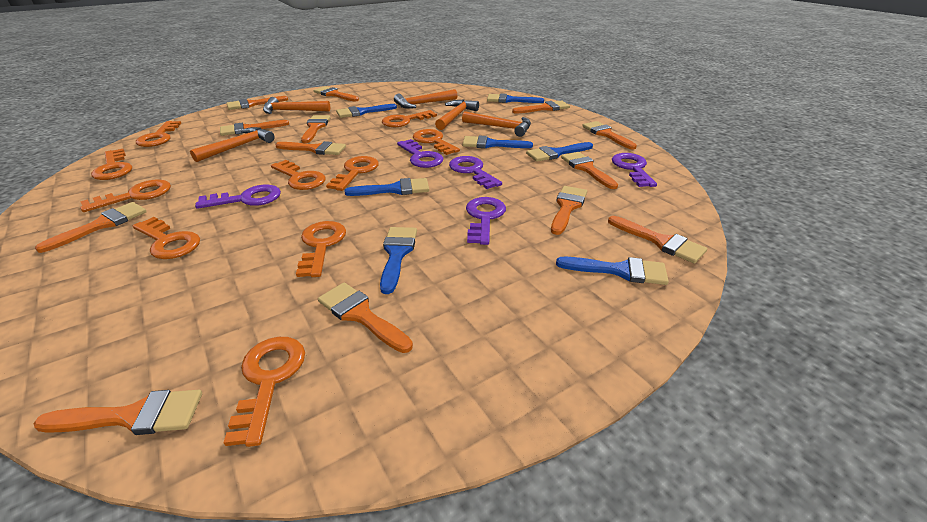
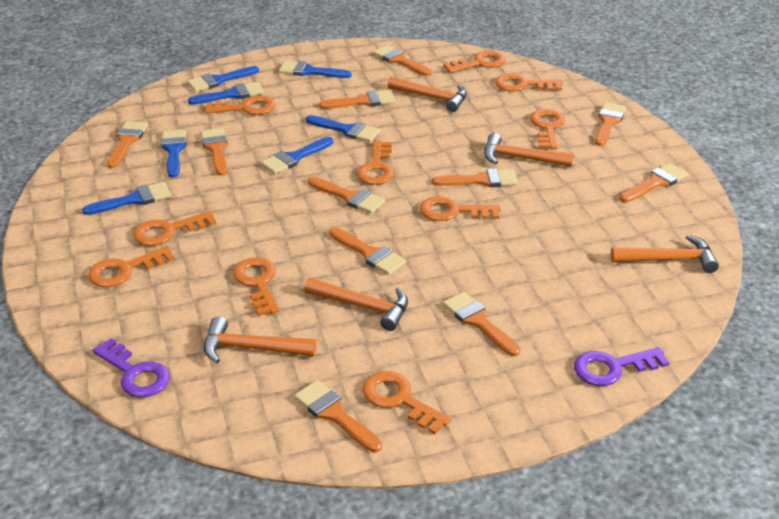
orange brush: [33,390,202,435] [35,202,147,253] [220,120,289,136] [227,96,288,110] [275,141,346,155] [301,115,331,143] [314,86,359,101] [318,282,413,353] [512,100,570,114] [551,186,587,235] [561,152,618,189] [582,121,637,150] [608,216,707,264] = 13 -> [107,121,148,168] [201,128,228,176] [294,380,382,453] [308,177,385,214] [319,90,396,109] [329,227,406,275] [373,45,432,76] [432,168,518,187] [443,291,520,356] [595,102,626,146] [620,163,688,203] = 11
purple key: [195,185,281,209] [397,139,443,168] [449,156,502,189] [466,197,506,245] [612,153,657,187] = 5 -> [92,338,170,397] [574,347,669,386] = 2

